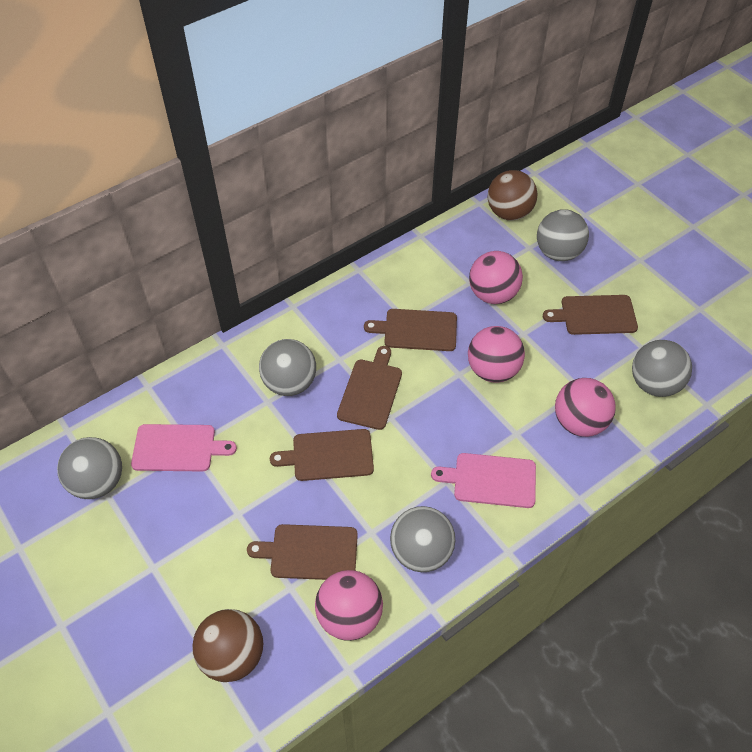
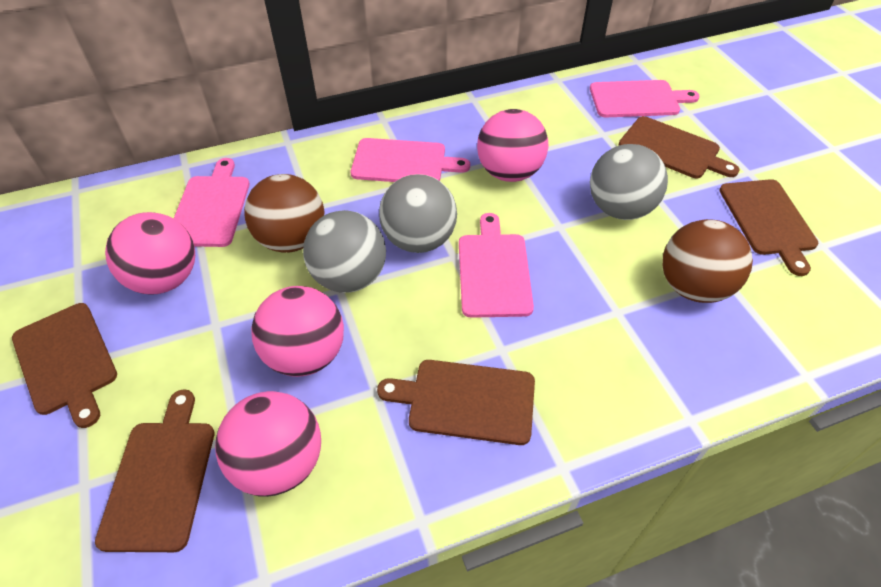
grey ball: [57,437,122,499] [259,339,316,396] [390,506,455,572] [537,209,589,261] [632,340,692,397] = 5 -> [303,210,386,293] [379,174,457,253] [590,144,668,220] = 3
pink cutting board: [131,424,237,471] [431,453,536,508] = 2 -> [173,158,250,247] [351,138,470,182] [459,213,534,318] [590,80,700,117] = 4

